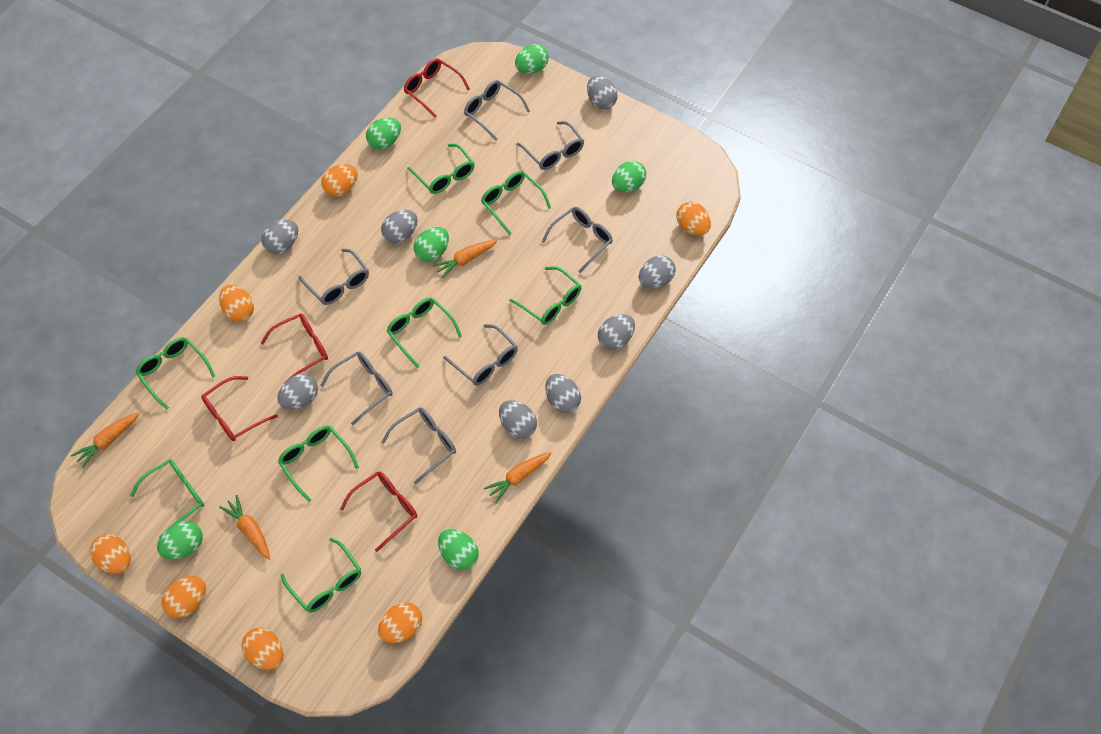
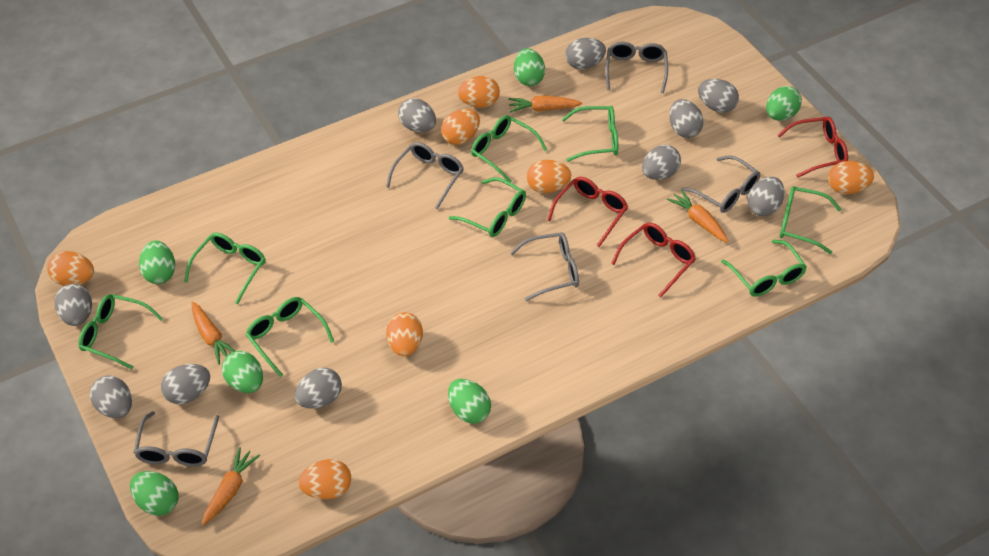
grey egg: [261,220,298,254] [277,374,318,410] [381,210,417,244] [499,400,537,439] [545,374,581,413] [587,76,617,109] [598,314,635,350] [639,255,676,288] = 8 -> [54,284,92,326] [90,375,132,418] [161,364,210,404] [295,368,342,409] [398,98,436,132] [565,38,606,69] [642,145,681,180] [669,99,704,138] [698,79,739,113] [748,177,784,216] = 10
grey glasses: [298,249,369,305] [320,351,393,425] [381,407,456,484] [443,324,518,386] [464,80,530,140] [517,121,584,170] [542,207,613,273] = 7 -> [134,411,219,466] [386,142,464,209] [510,232,579,301] [605,42,668,93] [681,155,760,213] = 5
red glasses: [201,376,278,441] [261,313,328,383] [340,471,417,552] [404,58,470,118] = 4 -> [547,177,628,247] [611,222,696,298] [777,117,848,178] = 3

